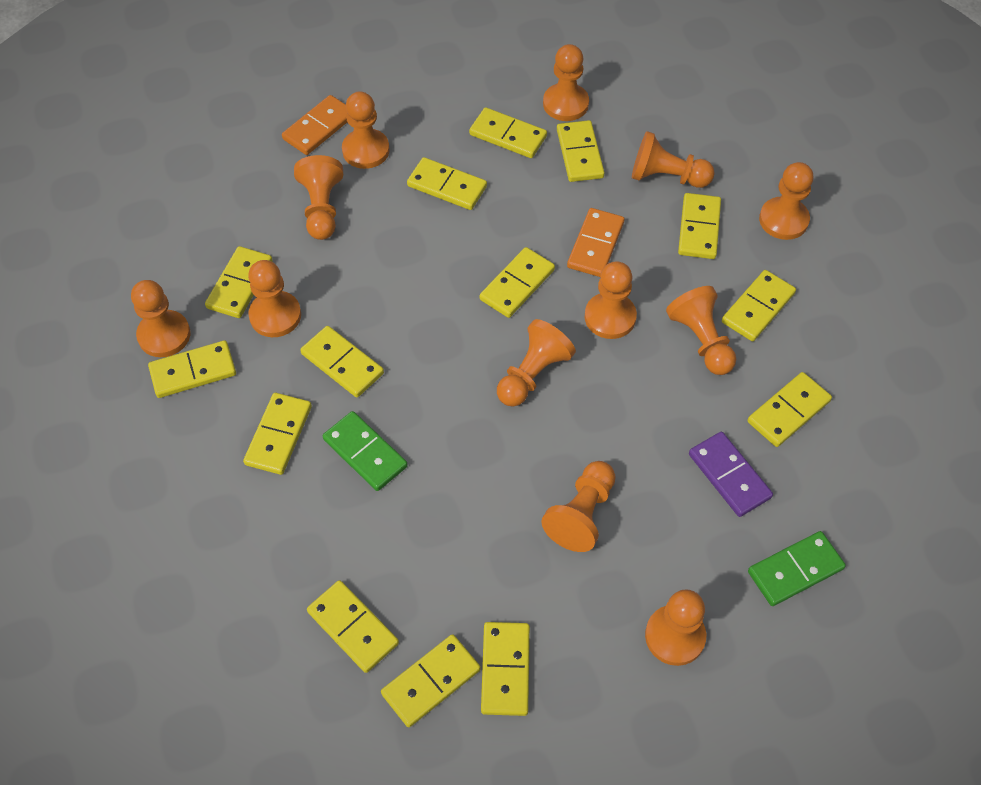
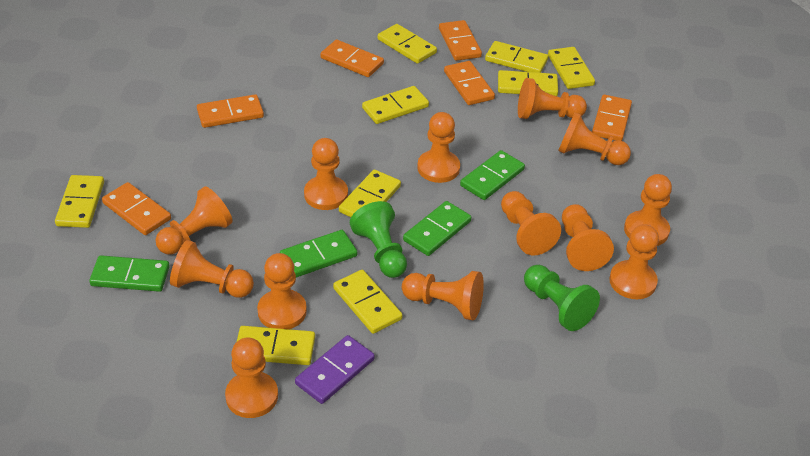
green domino: [323,411,408,491] [748,531,846,606] = 2 -> [89,255,170,292] [280,230,357,277] [403,201,471,256] [460,150,525,200] = 4
green pawn: none = 0 -> [350,201,407,278] [524,265,600,331] = 2
orange domino: [282,95,347,155] [567,208,625,277] = 2 -> [102,182,171,235] [197,94,264,128] [321,39,384,77] [439,20,482,61] [444,61,495,105] [592,95,632,141] = 6
orange pawn: [131,280,190,357] [248,260,301,337] [294,155,343,240] [342,91,389,169] [497,319,576,407] [541,461,616,552] [543,44,589,121] [585,261,637,339] [632,131,715,188] [645,589,706,666] [666,286,736,375] [759,162,813,240] = 12 -> [156,186,233,254] [170,240,254,298] [225,337,278,418] [257,253,307,329] [304,138,348,210] [402,271,484,320] [417,112,460,183] [501,191,561,255] [518,78,587,119] [558,112,631,165] [562,204,614,271] [609,224,659,299] [624,174,672,246] = 13
yellow domino: [148,340,236,398] [205,246,273,318] [243,393,312,475] [300,326,384,397] [307,580,399,673] [381,634,481,727] [407,157,487,210] [469,107,547,158] [480,247,555,318] [481,622,530,716] [557,120,605,182] [678,193,721,259] [722,270,796,341] [747,372,832,447] = 14 -> [55,175,104,228] [237,326,315,365] [333,270,403,334] [339,170,401,217] [362,86,429,124] [378,24,437,64] [485,41,548,73] [498,70,558,96] [548,47,595,89] = 9

